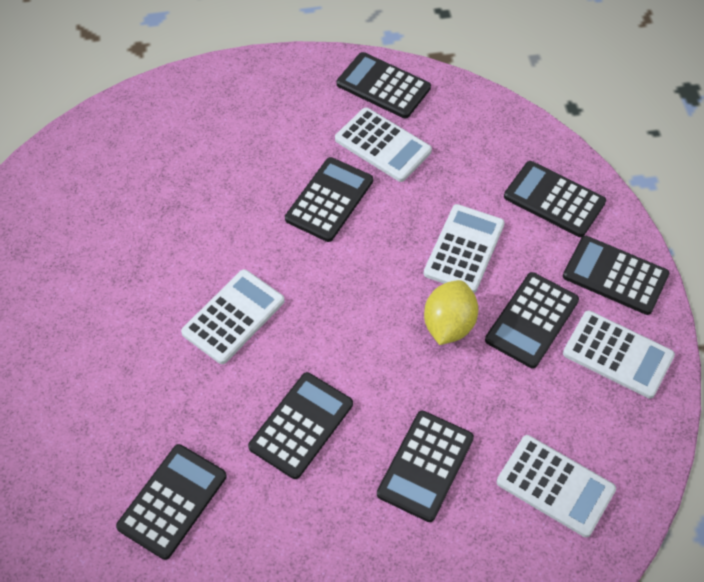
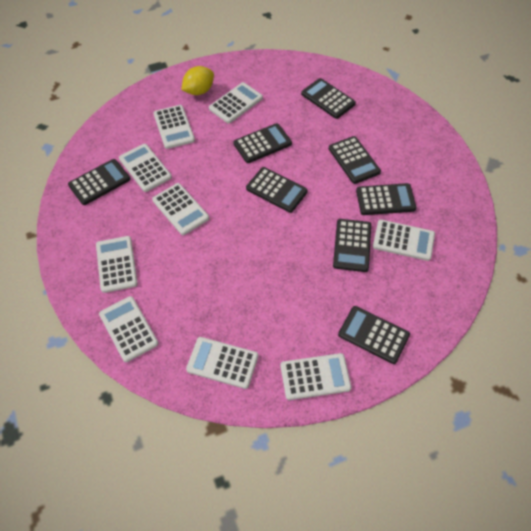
white calculator: [181,269,285,364] [335,107,432,182] [424,204,505,293] [497,435,616,537] [563,311,675,399] = 5 -> [96,236,138,293] [99,296,158,362] [119,144,172,192] [152,183,209,235] [153,105,195,149] [186,337,258,389] [209,82,263,124] [281,353,352,400] [373,220,435,261] = 9

